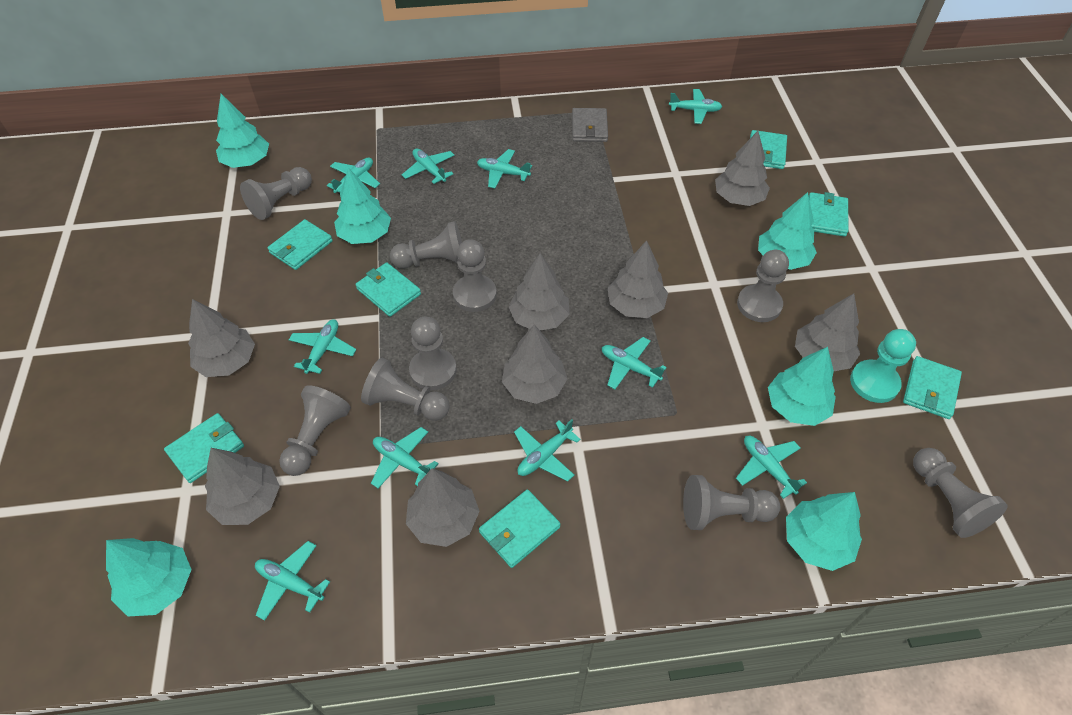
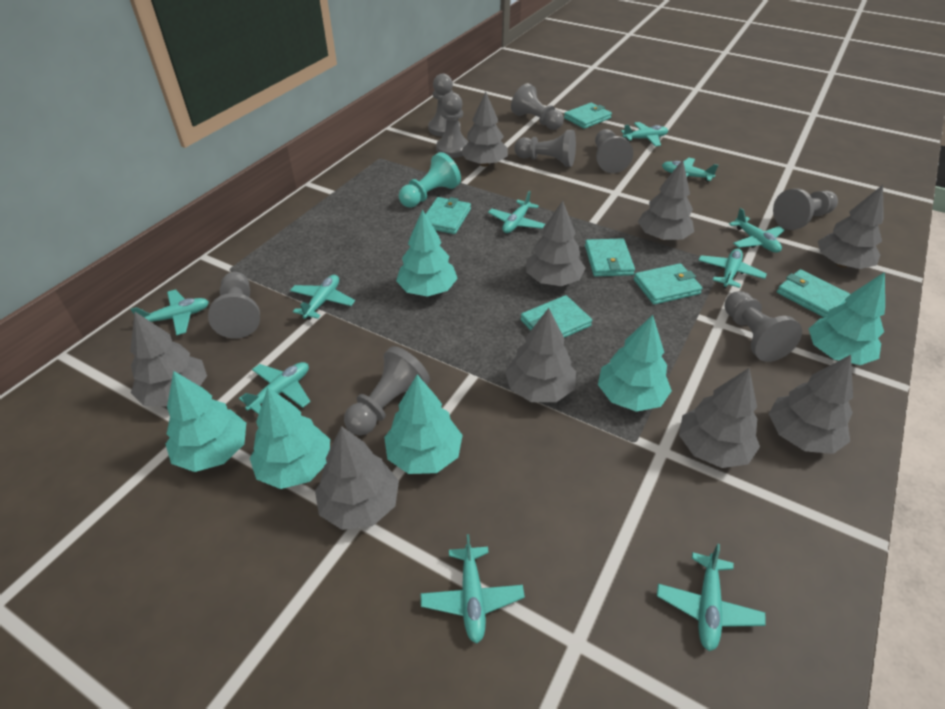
grey tree: [188,299,255,377] [205,448,280,525] [406,468,480,547] [502,325,568,404] [509,253,570,330] [608,240,668,318] [715,131,770,206] [795,294,860,371] = 8 -> [130,312,207,407] [315,426,399,530] [461,92,508,167] [505,308,576,402] [526,201,585,286] [638,160,694,241] [679,368,760,468] [769,355,853,454] [818,185,884,269] = 9
grey wallet: [572,108,608,142] = 1 -> none = 0
turquoise wallet: [164,413,244,483] [268,219,333,270] [356,262,421,317] [479,489,560,568] [750,130,787,169] [809,192,848,237] [903,356,962,419] = 7 -> [426,197,471,234] [521,295,592,338] [564,103,612,129] [585,238,635,276] [634,263,703,305] [777,269,850,318] = 6

